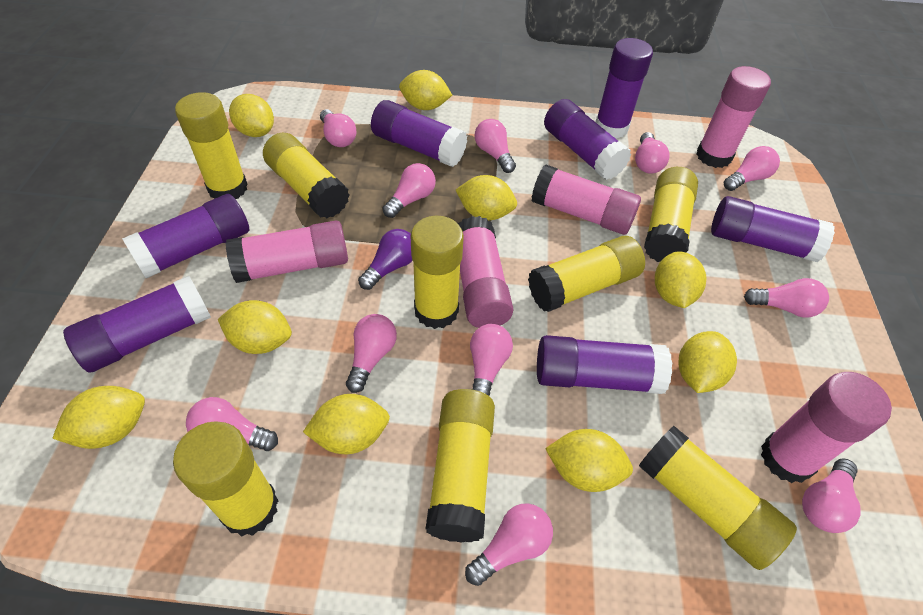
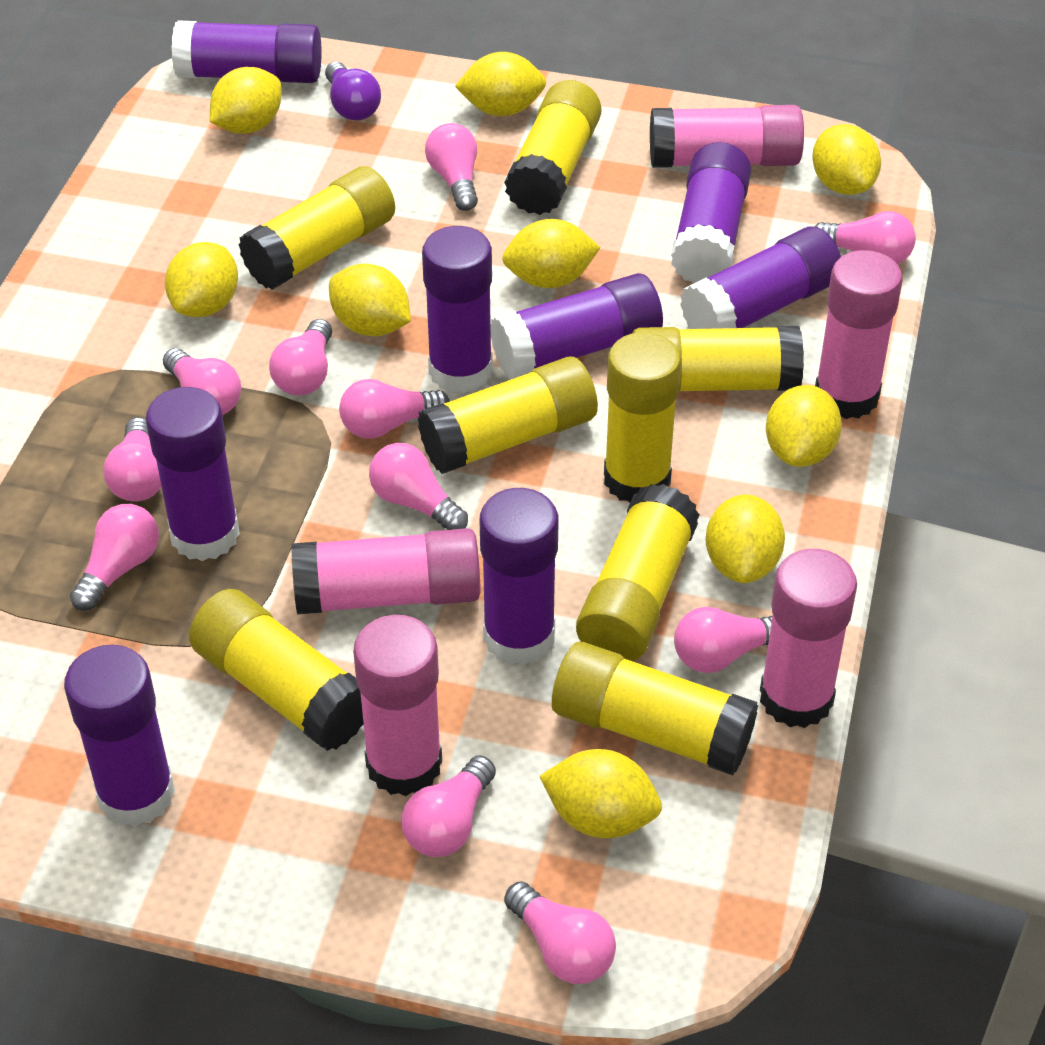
purple glue stick: [63,276,211,373] [122,194,249,279] [371,100,467,167] [537,335,672,394] [544,99,631,180] [596,38,653,138] [711,196,835,262] = 7 -> [64,645,175,827] [146,387,240,561] [171,20,322,83] [422,226,493,394] [480,488,559,665] [491,273,663,379] [671,142,751,283] [680,226,841,329] = 8

